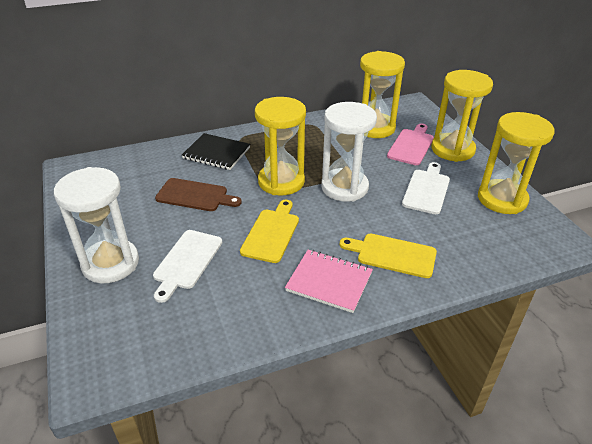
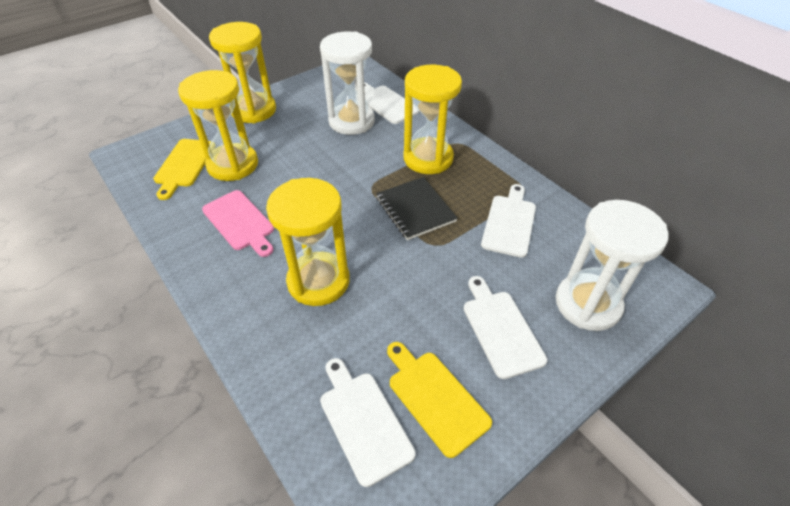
brown cutting board: [155,178,242,211] = 1 -> none = 0
pink notebook: [285,250,373,313] = 1 -> none = 0
white cutting board: [153,230,223,303] [402,162,450,214] = 2 -> [320,358,416,487] [364,82,419,124] [464,276,547,379] [481,184,536,258] = 4

